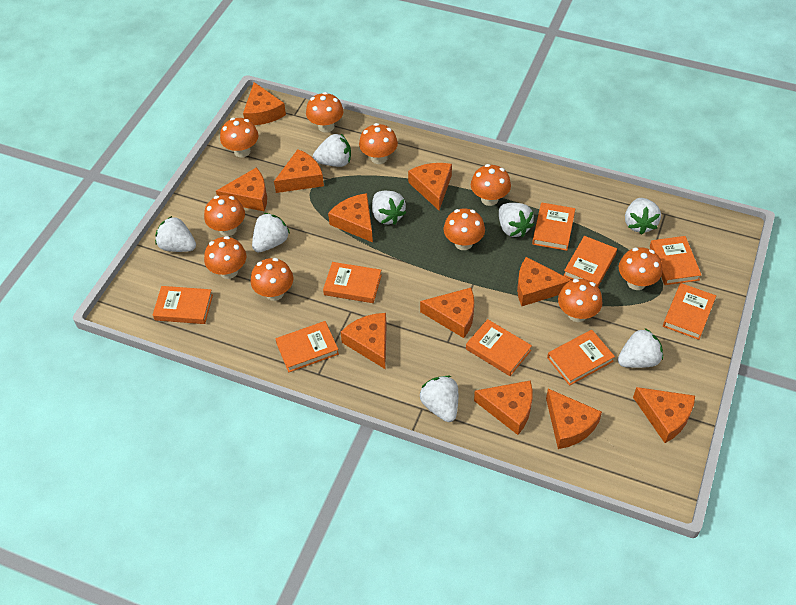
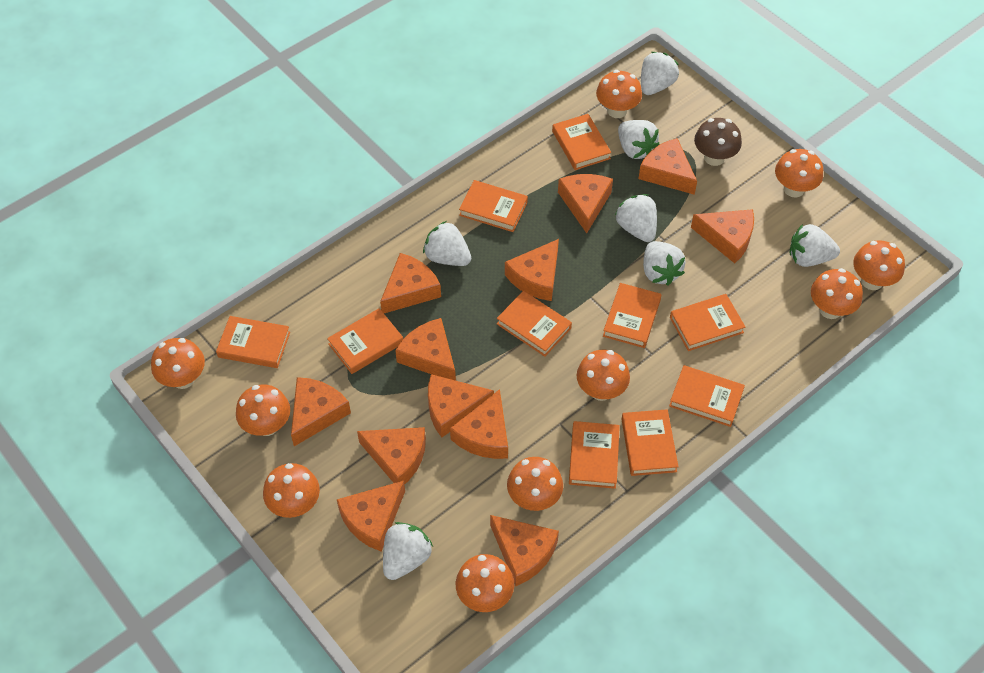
brown mushroom: none = 0 -> [694,118,742,166] = 1
orange book: [153,286,213,324] [275,321,339,372] [323,262,382,303] [466,319,532,376] [532,203,575,251] [547,330,615,386] [563,236,617,287] [650,236,701,285] [663,283,716,340] = 9 -> [216,316,290,368] [327,308,403,374] [459,180,528,232] [497,291,572,357] [552,114,611,170] [569,421,620,489] [603,283,661,348] [622,409,679,476] [669,365,745,427] [670,294,745,351] = 10
orange cheese: [216,167,267,211] [243,82,286,125] [274,149,324,193] [328,193,373,242] [340,313,387,369] [408,163,452,210] [420,288,474,338] [474,380,533,435] [517,257,572,306] [546,389,602,449] [633,387,695,443] = 11 -> [291,377,351,446] [337,481,405,552] [357,427,426,485] [380,253,441,313] [395,318,456,381] [428,374,494,438] [450,389,508,459] [490,515,559,586] [505,239,559,301] [558,174,613,233] [638,138,697,195] [691,209,754,263] = 12
white strawberry: [155,216,196,252] [252,213,290,252] [313,134,351,167] [372,191,406,225] [420,376,458,422] [499,203,534,237] [618,328,663,368] [625,198,661,235] = 8 -> [383,522,433,580] [423,221,471,266] [615,194,657,242] [618,120,660,159] [641,52,679,95] [643,241,686,285] [790,224,840,267] = 7

